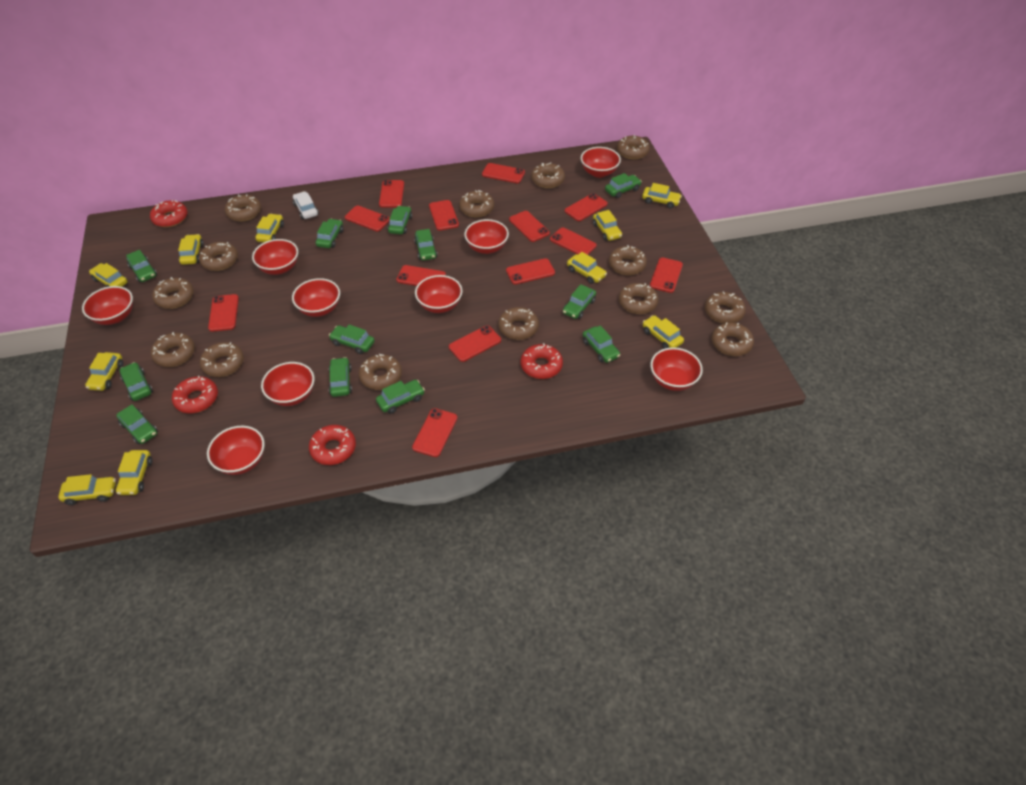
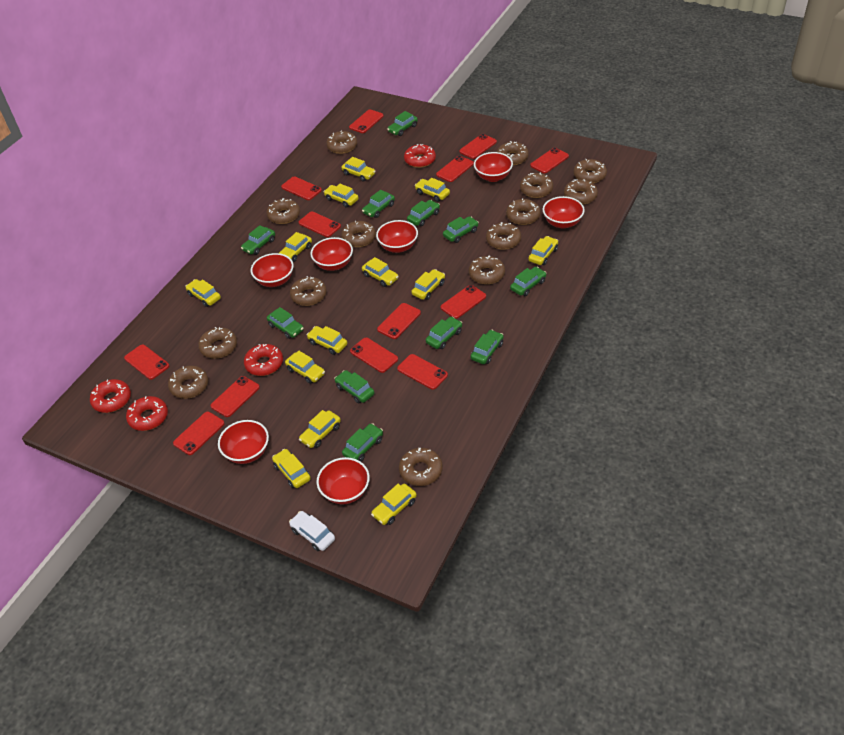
green car: [116,405,158,444] [119,362,153,401] [126,250,157,283] [316,218,343,248] [329,324,375,354] [329,357,352,397] [376,380,425,414] [388,206,412,235] [414,229,437,261] [563,284,596,319] [583,325,620,363] [605,173,642,198] = 12 -> [241,225,275,255] [267,307,304,339] [334,370,374,403] [342,423,383,462] [362,190,395,218] [387,111,418,136] [407,200,440,226] [426,317,462,349] [443,216,479,243] [471,330,503,364] [510,267,546,296] = 11
red bowl: [82,286,133,325] [207,426,265,475] [252,239,298,275] [261,362,314,406] [292,278,340,317] [415,275,463,313] [464,219,509,254] [581,147,621,178] [650,347,703,391] = 9 -> [218,420,269,464] [251,253,294,287] [310,237,353,271] [317,457,370,504] [376,220,418,253] [474,152,513,182] [543,196,585,229] = 7
yellow car: [58,474,116,505] [85,352,123,391] [89,263,128,287] [116,450,152,495] [178,234,204,265] [255,214,284,242] [567,252,607,284] [593,210,622,241] [642,183,682,208] [643,315,684,349] = 10 -> [185,279,221,307] [272,449,311,488] [279,232,312,262] [285,351,325,384] [299,410,341,448] [307,326,347,355] [324,184,359,208] [341,157,376,182] [362,257,399,287] [371,484,417,525] [411,269,445,300] [415,178,450,202] [528,236,558,265] = 13

